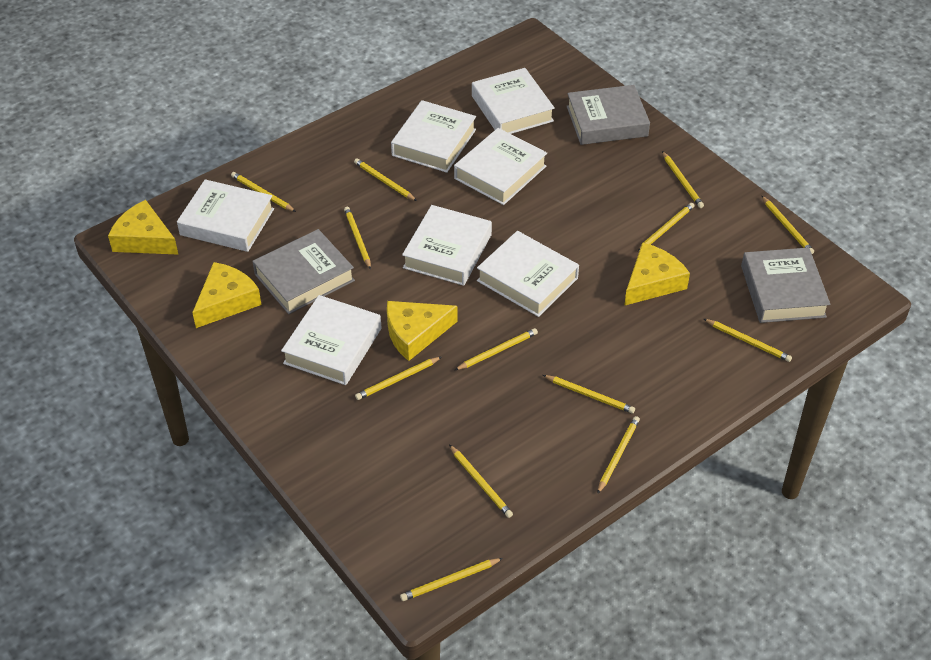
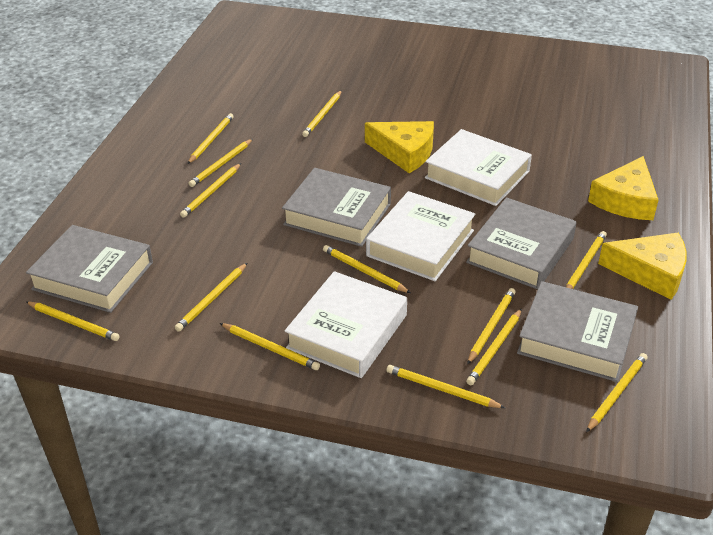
grey book: [252,229,355,314] [567,85,650,145] [741,248,830,323] = 3 -> [26,225,153,313] [282,168,391,247] [466,198,577,290] [517,281,638,382] = 4
white book: [177,179,274,252] [281,295,381,385] [391,100,476,173] [402,205,492,286] [454,128,547,205] [472,68,555,134] [477,231,579,317] = 7 -> [285,271,407,378] [366,191,475,281] [425,129,532,206] = 3
yellow cheese: [108,200,179,255] [192,262,262,328] [387,301,457,361] [624,242,690,306] = 4 -> [365,121,434,173] [588,156,658,220] [598,233,687,300] = 3

